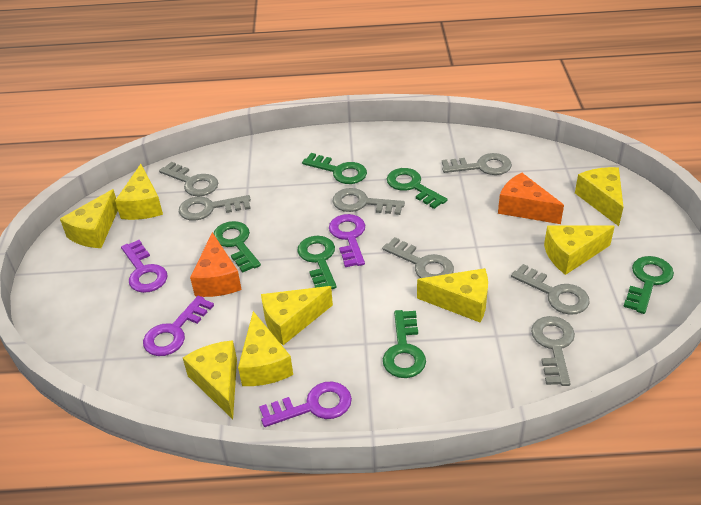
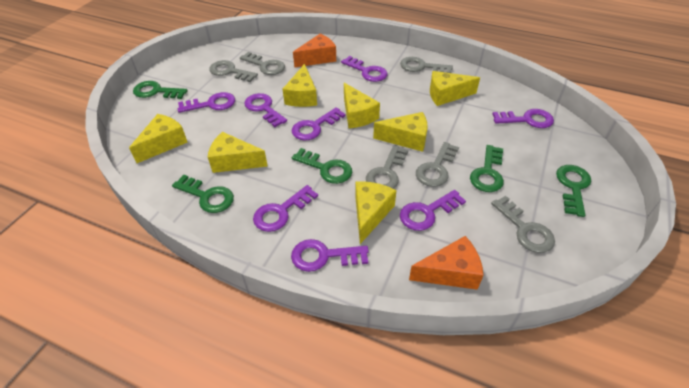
green key: [213,221,261,273] [297,236,337,289] [302,153,367,184] [383,310,426,378] [387,168,447,209] [623,256,674,314] = 6 -> [133,81,188,99] [172,175,234,213] [292,148,352,184] [470,145,504,192] [556,165,591,217] = 5
grey key: [159,162,218,196] [179,195,251,221] [333,188,405,215] [382,237,454,278] [442,153,512,175] [511,264,590,315] [531,316,575,386] = 7 -> [209,60,258,82] [240,52,285,75] [366,145,408,189] [400,57,453,73] [416,142,459,187] [491,196,555,253] = 6
purple key: [121,240,168,293] [143,296,214,356] [259,381,352,427] [329,214,365,267] = 4 -> [178,92,235,113] [244,93,287,127] [253,185,318,232] [291,239,369,272] [292,107,346,140] [341,56,388,82] [400,190,466,231] [493,109,554,128] = 8
yellow cheese: [60,189,118,248] [115,164,163,220] [183,340,237,419] [238,311,293,386] [261,286,333,345] [417,268,488,322] [544,226,615,275] [575,167,623,226] = 8 -> [129,114,188,163] [208,132,268,173] [283,64,317,107] [344,83,380,128] [355,181,397,244] [373,112,428,152] [430,71,480,106] = 7

